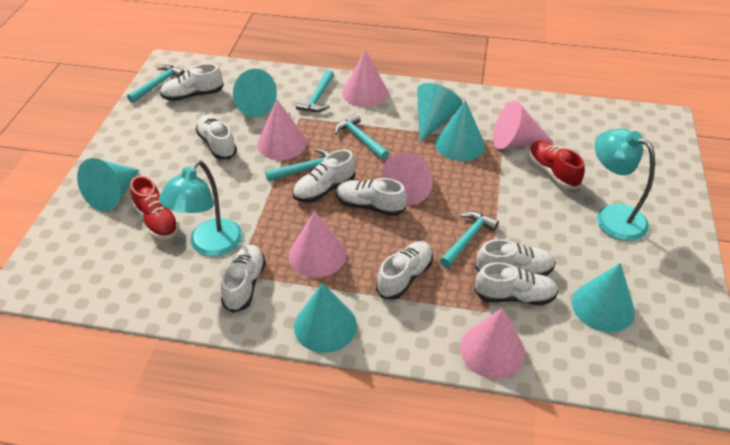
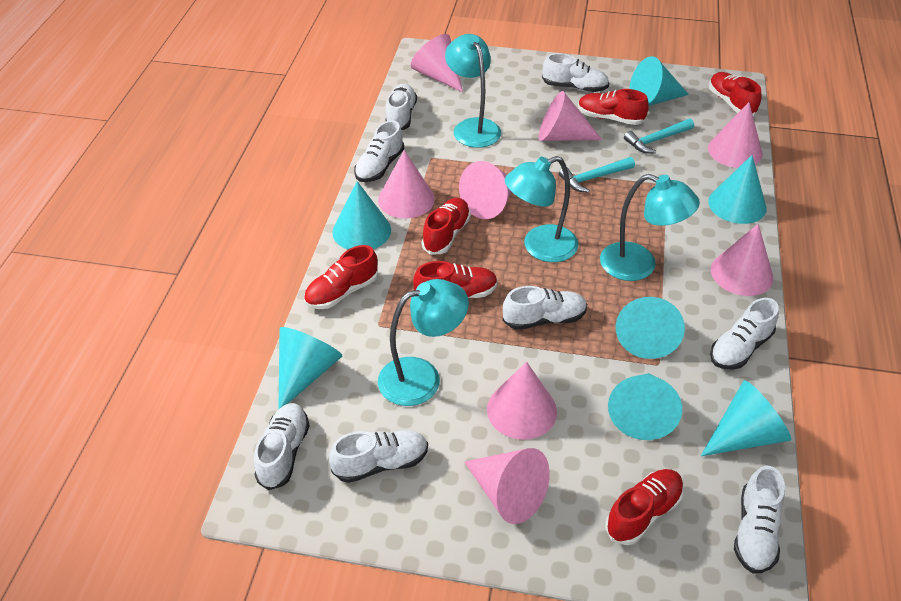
pink cone: [257,100,307,160] [289,211,346,278] [342,50,388,107] [381,152,433,205] [460,308,525,379] [493,101,553,149] = 6 -> [378,150,435,219] [411,34,463,92] [459,161,512,219] [465,448,550,524] [487,362,557,440] [539,91,602,141] [708,102,763,168] [711,224,773,296] = 8
red shoe: [130,176,180,240] [529,140,585,189] = 2 -> [304,245,378,309] [413,261,498,298] [422,198,471,255] [578,89,649,125] [605,469,684,545] [709,72,761,116] = 6
turquoise cone: [77,158,139,212] [233,69,277,117] [294,283,357,353] [417,83,463,142] [435,100,485,161] [572,263,635,332] = 6 -> [278,327,342,410] [332,181,391,249] [608,373,682,440] [616,297,685,359] [629,56,689,106] [701,380,791,456] [708,155,766,224] = 7
turquoise hammer: [127,65,185,103] [265,148,330,181] [296,70,334,112] [335,113,389,160] [440,211,499,268] = 5 -> [559,157,635,193] [624,118,694,153] = 2
turquoise lamp: [159,160,242,257] [595,129,655,241] = 2 -> [378,279,469,406] [445,34,501,148] [505,156,579,262] [600,174,700,281] = 4

